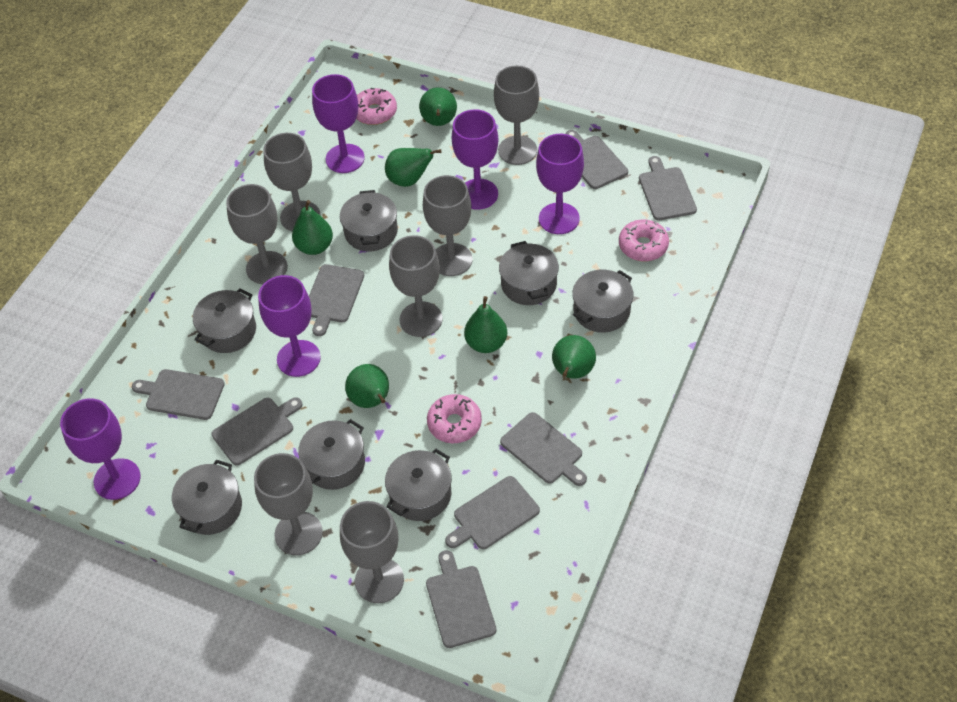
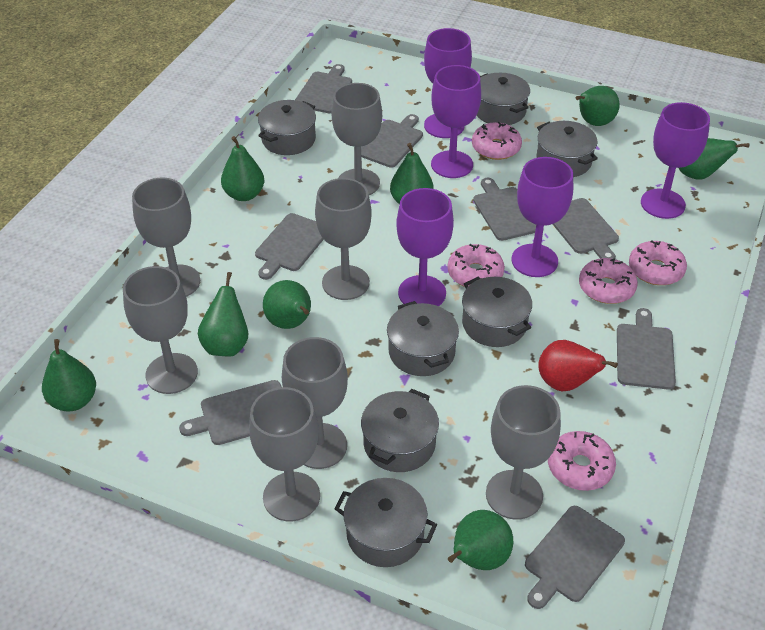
green pear: [292,200,333,255] [345,364,389,408] [385,148,442,187] [419,87,457,126] [464,296,507,353] [552,335,596,379] = 6 -> [42,339,96,411] [198,272,248,357] [221,136,264,201] [263,280,311,329] [390,143,433,204] [448,510,513,570] [576,86,620,126] [679,138,749,180] = 8
pink donut: [356,88,397,125] [427,394,482,443] [619,220,669,261] = 3 -> [448,244,505,287] [472,122,522,160] [548,431,616,491] [579,258,638,304] [629,240,687,285] = 5
red pear: none = 0 -> [538,340,618,391] = 1

